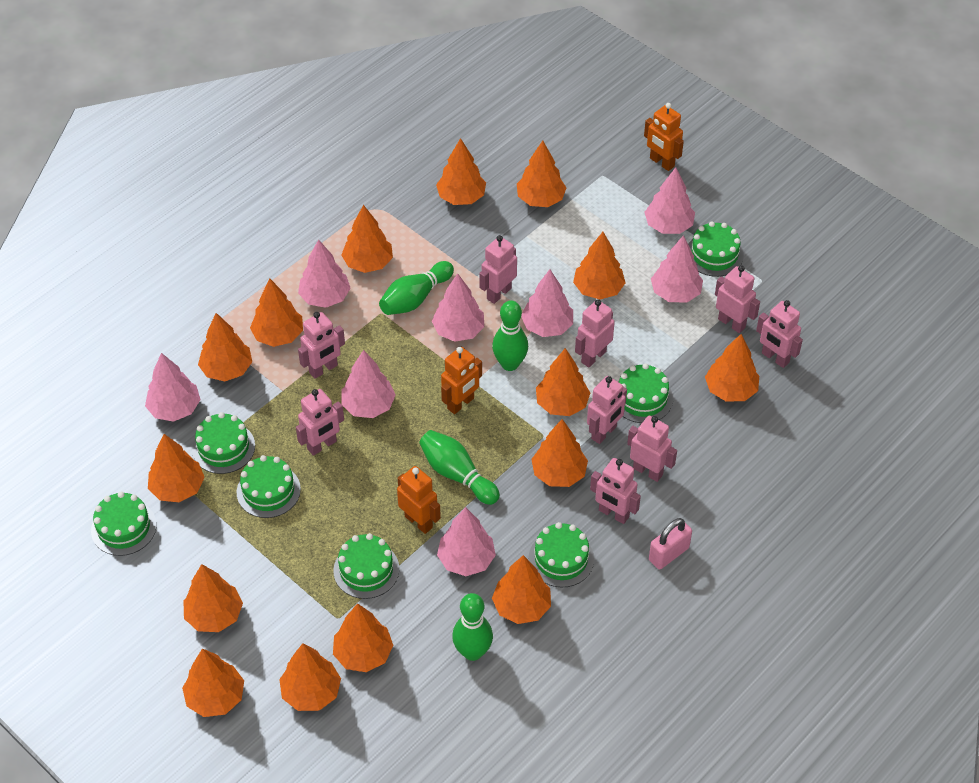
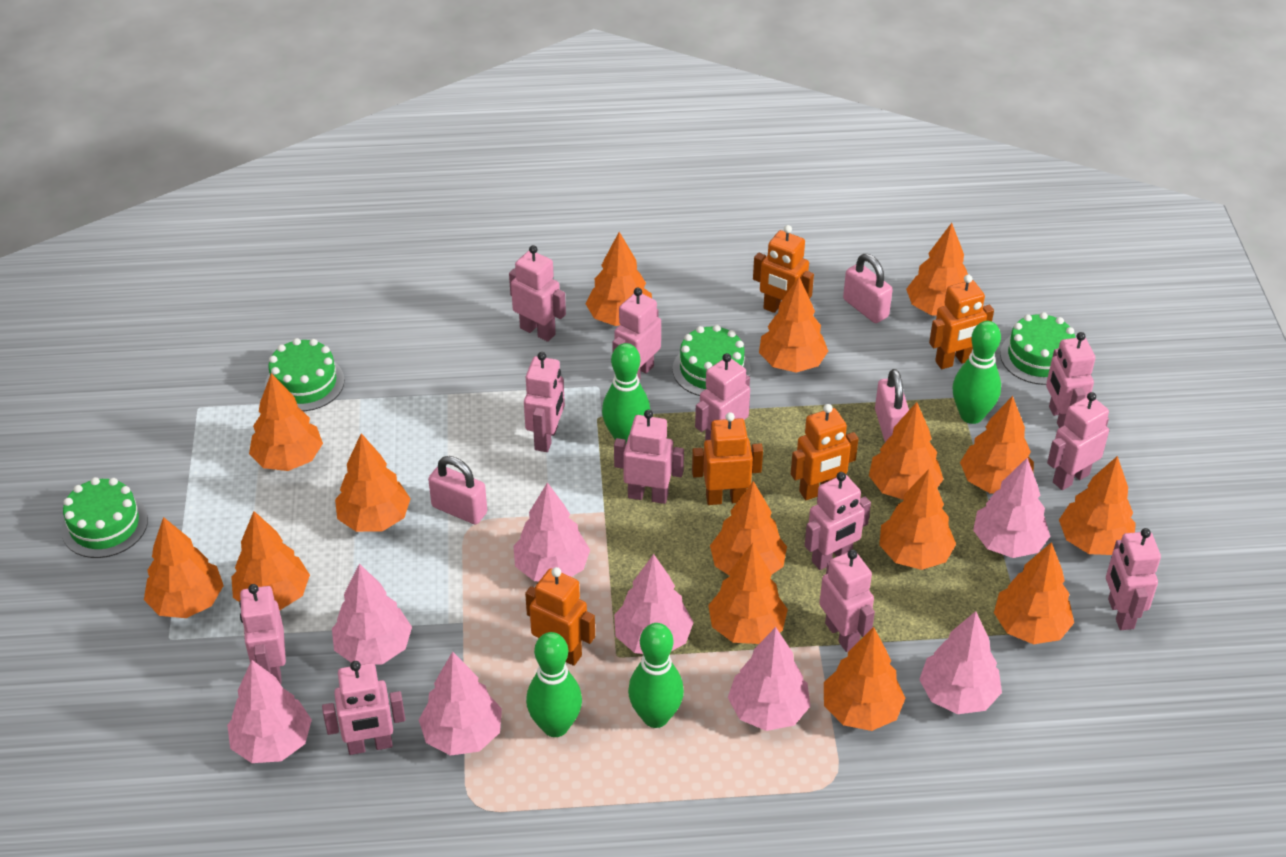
green cake: [91,492,156,556] [192,412,255,474] [237,455,301,518] [333,533,399,599] [529,522,594,587] [618,363,673,423] [688,221,744,277] = 7 -> [61,477,148,558] [265,338,344,411] [672,325,751,396] [1000,312,1076,385] = 4
orange robot: [397,466,441,534] [441,347,482,414] [644,103,684,171] = 3 -> [525,567,595,666] [692,412,763,505] [753,225,814,313] [791,404,858,500] [929,275,994,369] = 5
pink padlock: [649,518,692,569] = 1 -> [428,456,487,525] [843,254,893,323] [875,369,909,442] = 3
pink robot: [296,389,344,456] [298,312,345,379] [479,235,517,304] [575,299,615,367] [587,376,627,444] [590,458,641,524] [627,415,677,482] [715,266,760,333] [756,300,803,368] = 9 -> [239,584,286,684] [322,661,405,755] [509,245,566,342] [524,352,565,452] [612,288,661,380] [614,410,684,504] [695,353,750,441] [805,472,871,570] [819,549,875,652] [1046,332,1095,428] [1047,392,1109,490] [1106,528,1161,630] = 12

